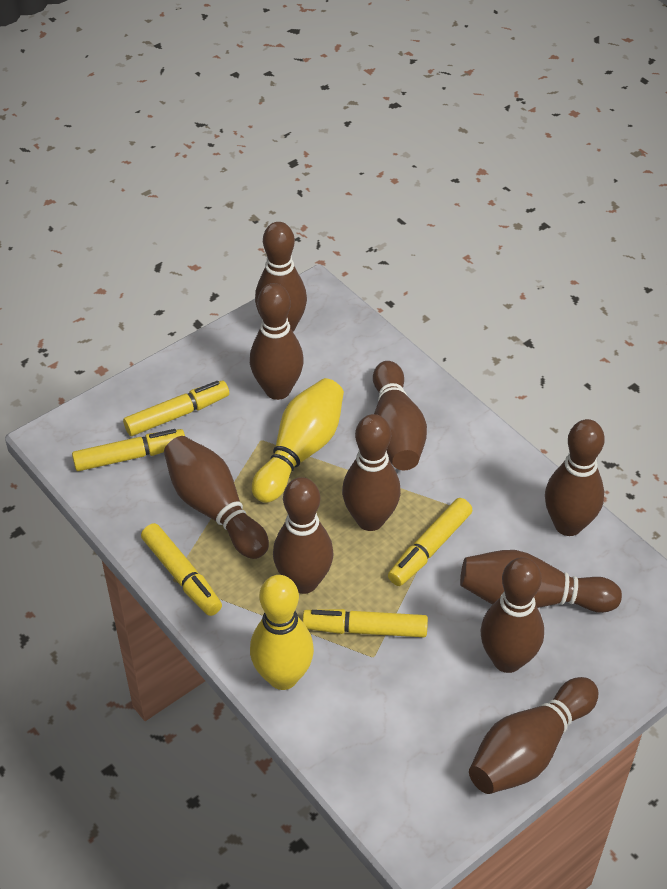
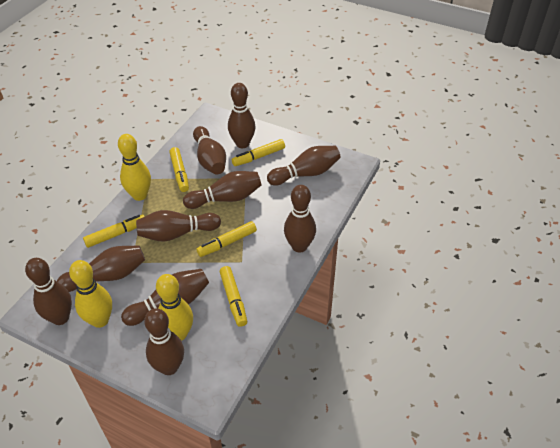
yellow bowling pin: [250,575,314,690] [252,378,344,503] = 2 -> [69,260,112,328] [118,134,151,201] [156,274,193,341] = 3

